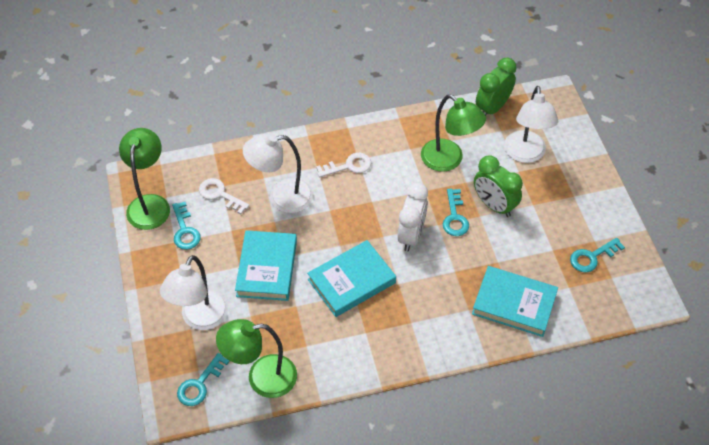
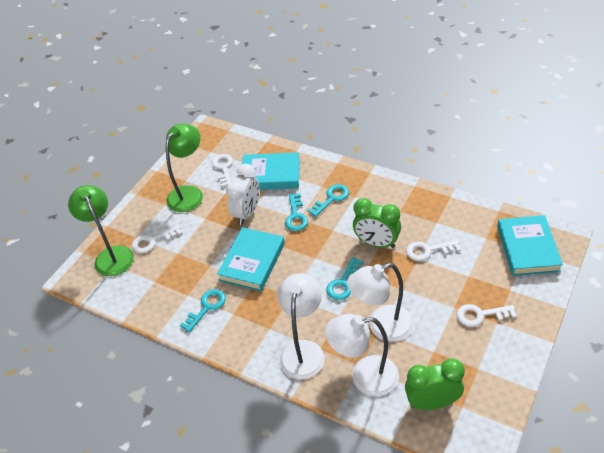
green lamp: [119,128,170,230] [216,319,297,398] [421,94,486,172] = 3 -> [68,185,134,276] [166,124,203,212] = 2
white key: [199,178,249,214] [316,153,371,178] = 2 -> [132,225,182,253] [212,154,233,187] [406,240,461,261] [457,304,517,327] = 4

